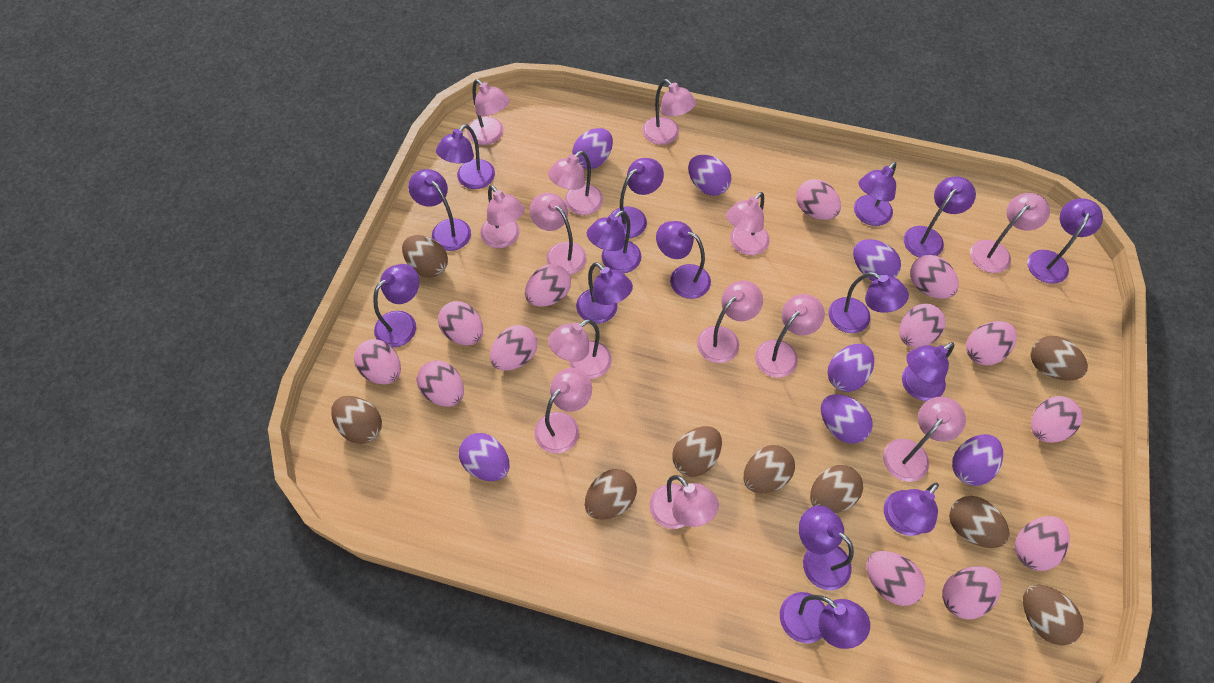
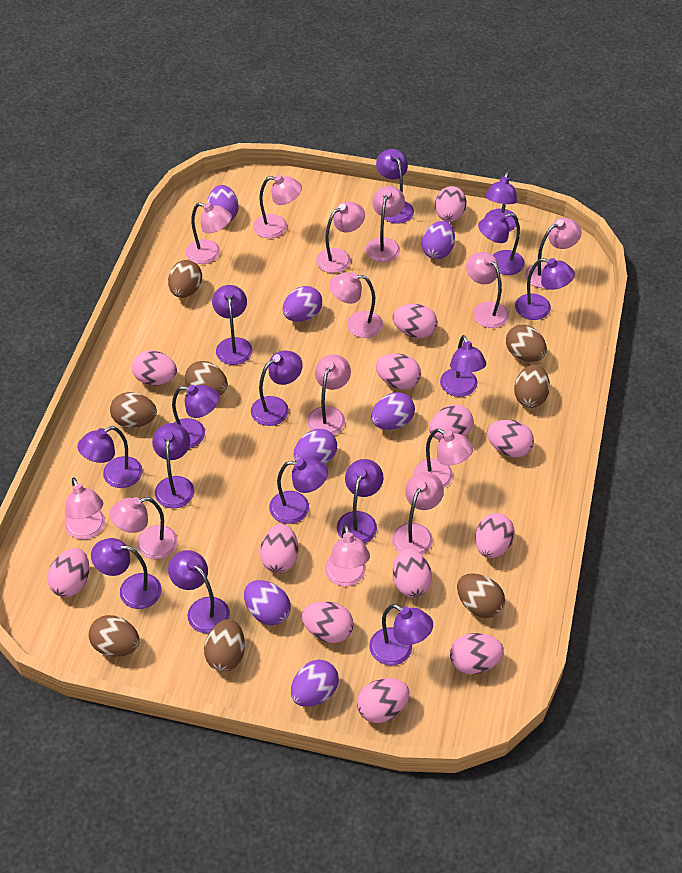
brown egg: [331,396,382,444] [402,235,448,278] [585,469,637,520] [672,426,722,477] [744,445,795,493] [810,465,863,513] [949,496,1010,548] [1023,584,1084,646] [1031,336,1088,381] = 9 -> [89,615,140,657] [110,392,157,428] [168,260,202,298] [185,361,228,395] [204,619,245,671] [457,573,505,618] [506,325,547,362] [514,364,550,408] = 8

